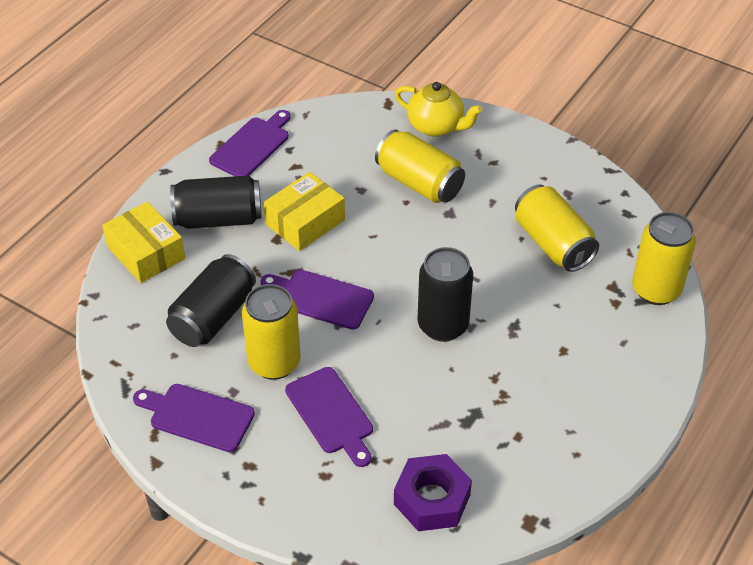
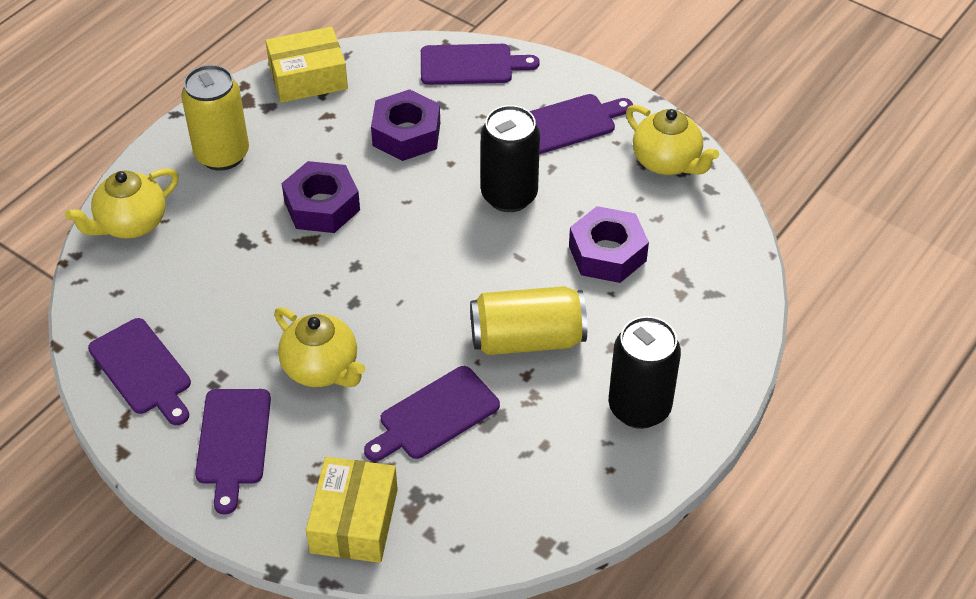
black can: [166,254,256,347] [170,175,262,229] [417,247,473,342] = 3 -> [481,105,540,212] [609,316,681,429] = 2
purple cutting board: [133,384,255,452] [209,110,291,176] [260,270,374,330] [285,367,373,467] = 4 -> [88,318,191,425] [195,389,271,515] [364,366,500,461] [421,44,540,85] [530,94,633,154] = 5
purple nut: [394,454,472,531] = 1 -> [282,161,360,233] [371,89,440,161] [569,206,649,283] = 3
yellow can: [242,284,301,380] [375,129,465,203] [515,185,599,272] [632,212,696,305] = 4 -> [181,65,249,171] [470,286,587,355] = 2
yellow teapot: [395,82,483,137] = 1 -> [65,168,179,238] [274,307,365,387] [626,105,719,175] = 3

